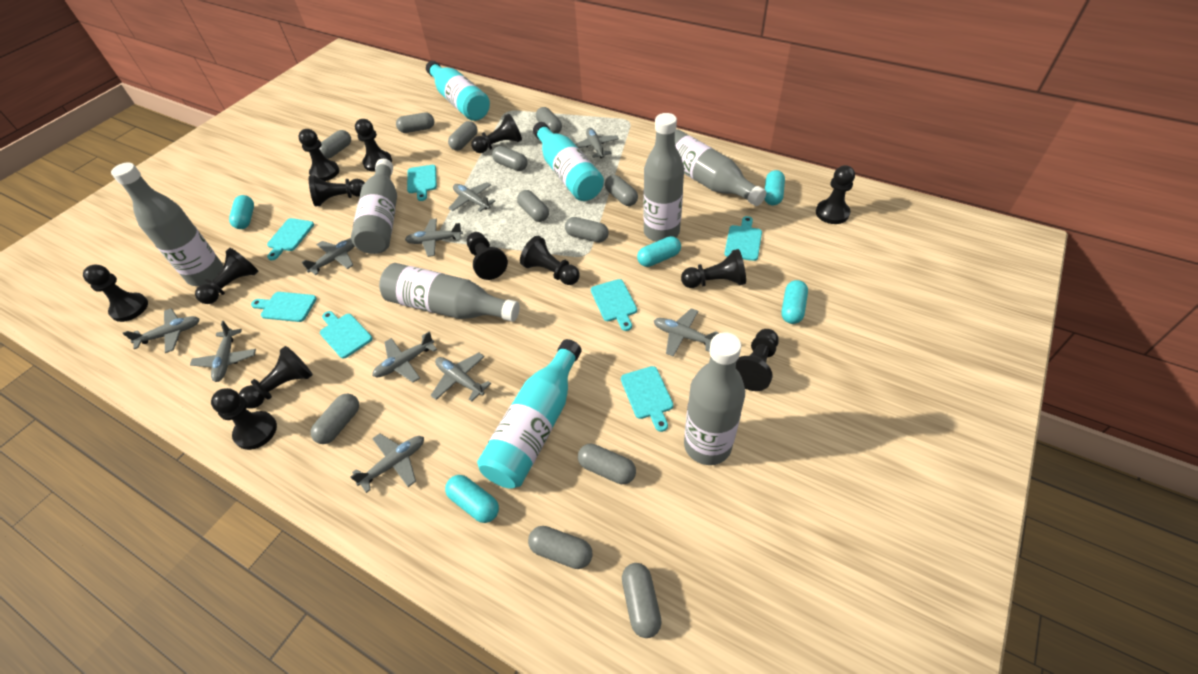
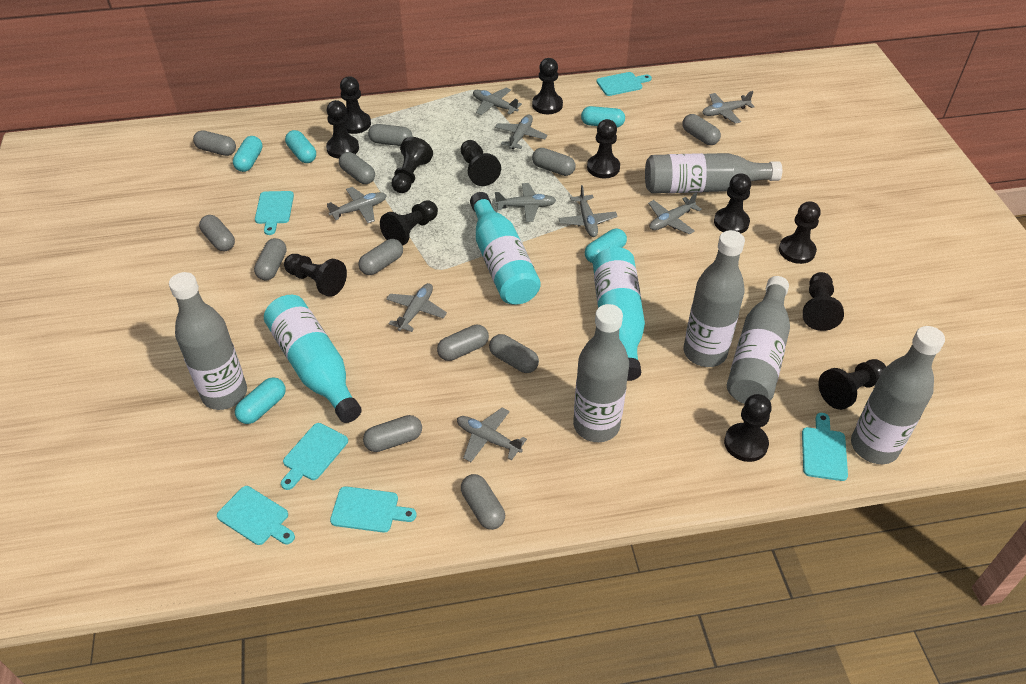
grey plane: [123,308,199,353] [190,321,256,382] [302,238,355,275] [350,433,424,493] [372,331,437,382] [405,219,463,257] [431,353,491,401] [448,182,495,212] [575,128,619,158] [654,308,719,357] = 10 -> [327,187,387,223] [386,283,447,332] [457,407,527,462] [473,88,522,115] [495,115,547,149] [495,183,556,222] [558,185,618,237] [648,192,702,235] [702,91,755,124] = 9
turquoise cutting board: [251,292,317,322] [267,218,314,260] [320,311,373,359] [407,165,437,201] [591,279,637,331] [621,366,673,432] [724,216,762,261] = 7 -> [217,486,295,545] [255,191,294,235] [281,423,348,490] [330,486,417,533] [596,72,652,96] [802,413,848,481] = 6

